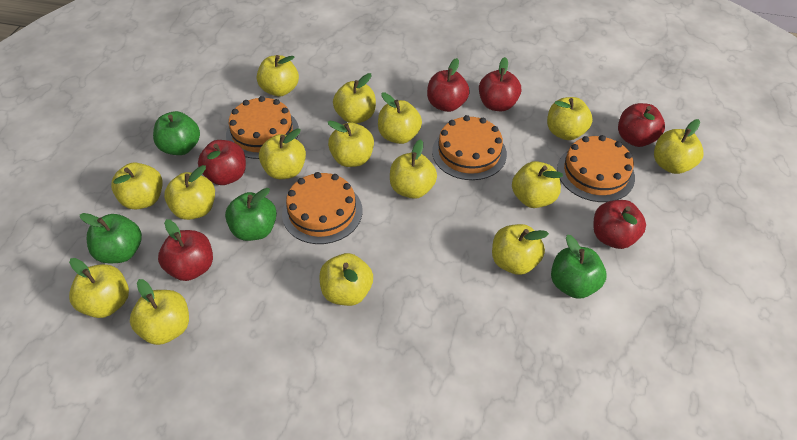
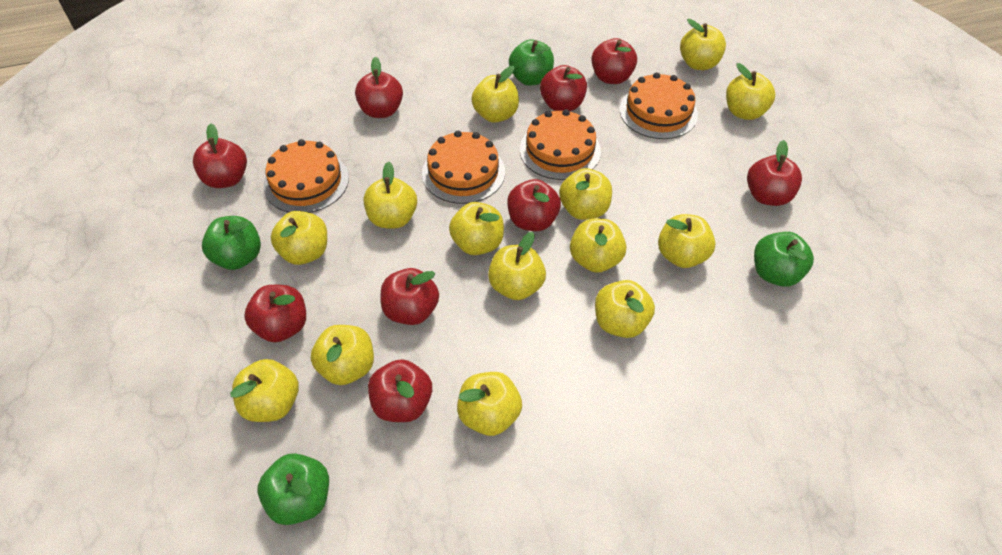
red apple: [158,219,213,281] [198,140,246,185] [427,58,470,112] [479,57,521,111] [594,200,646,249] [618,103,665,147] = 6 -> [193,123,247,188] [244,285,306,342] [355,57,403,118] [368,359,432,422] [381,268,439,325] [507,179,561,231] [540,65,587,111] [591,38,637,84] [747,140,802,206] = 9
yellow apple: [69,258,129,318] [111,162,163,209] [130,279,189,345] [164,165,215,220] [257,55,299,97] [259,128,306,179] [319,253,373,306] [328,121,374,167] [333,73,376,123] [378,92,422,144] [390,139,437,199] [492,224,549,275] [512,161,563,208] [547,97,593,140] [654,119,703,174] = 15 -> [230,359,299,422] [271,211,327,265] [311,325,374,385] [364,161,417,228] [449,202,504,255] [457,372,522,436] [471,66,519,123] [488,232,546,300] [559,168,612,220] [570,218,626,273] [595,280,655,338] [658,214,716,268] [680,19,726,70] [726,63,775,120] = 14

